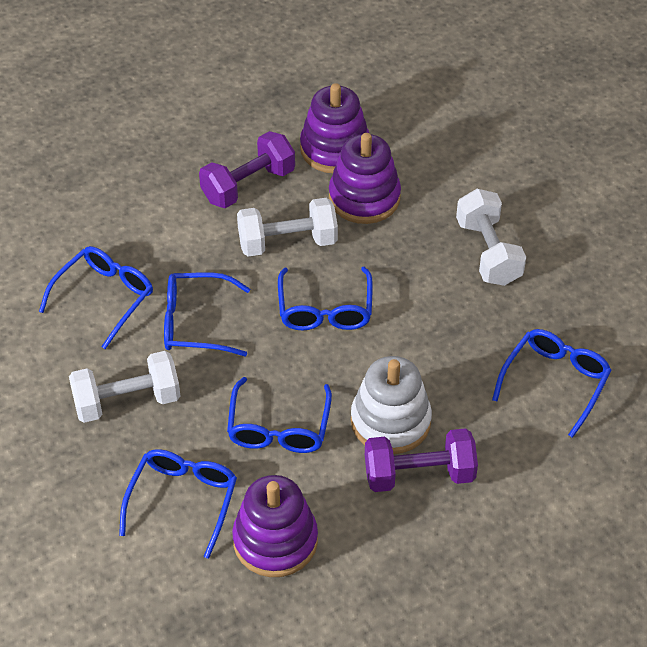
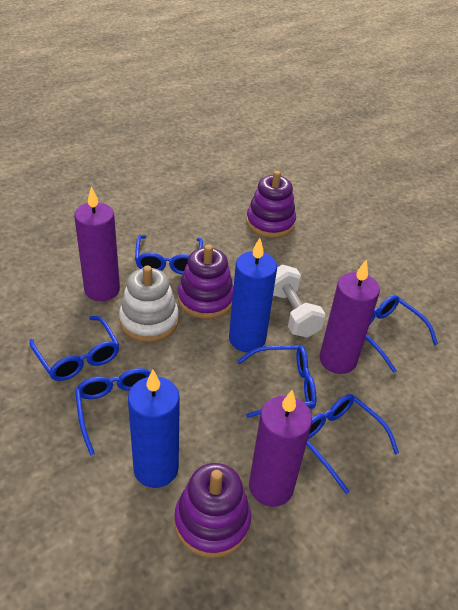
blue candle: none = 0 -> [128,370,180,488] [229,238,277,352] = 2
purple candle: none = 0 -> [74,187,120,301] [249,390,312,507] [319,259,380,374] = 3
purple dumbbell: [199,131,295,208] [365,428,478,492] = 2 -> none = 0
white dumbbell: [69,351,180,423] [237,198,338,257] [456,189,526,286] = 3 -> [273,265,326,338] = 1

